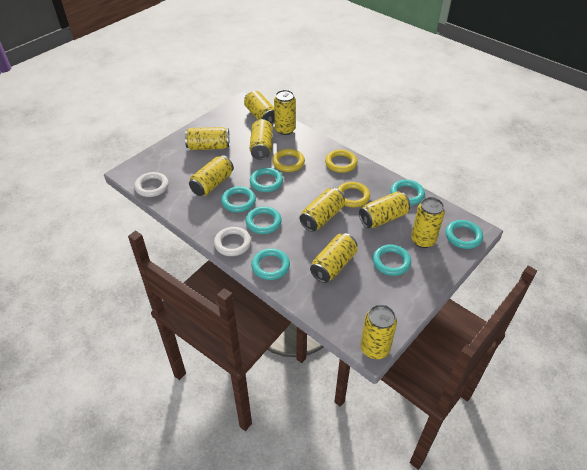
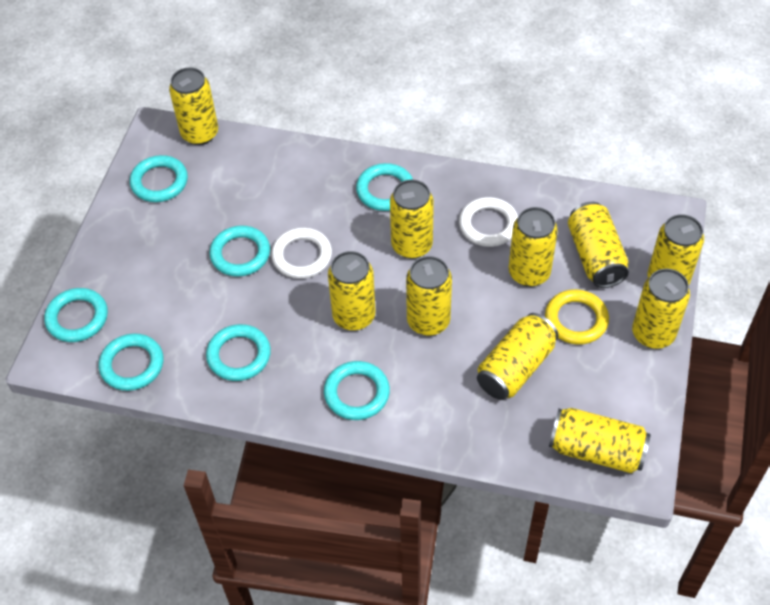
yellow ring: [273,149,305,172] [325,149,357,173] [337,182,370,207] = 3 -> [545,289,609,345] = 1

